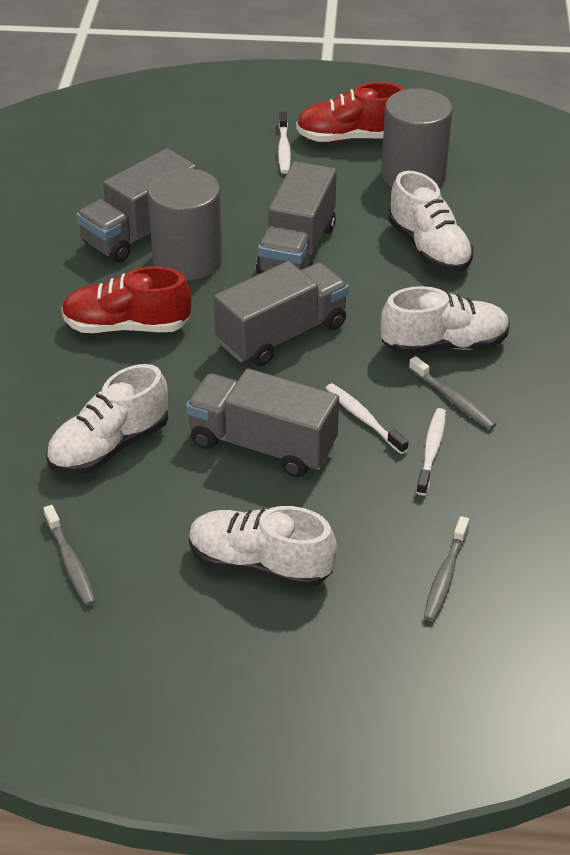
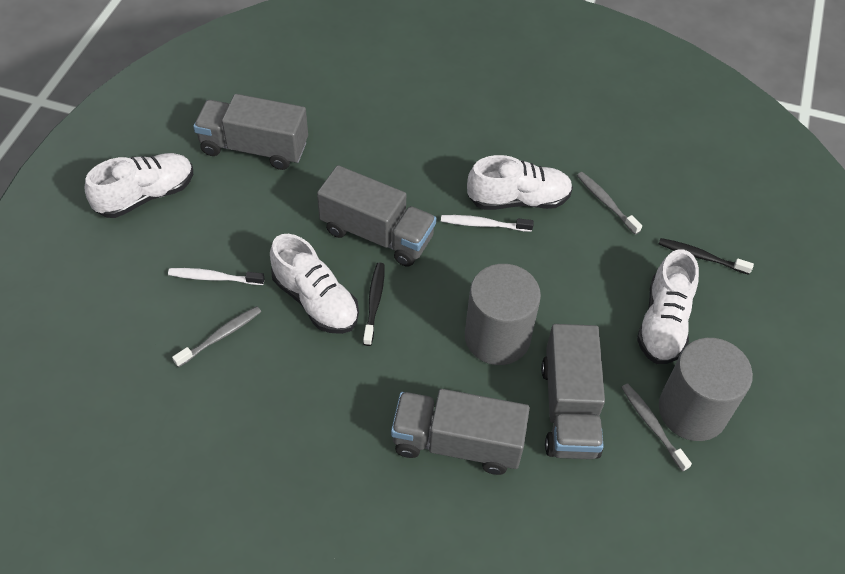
black toothbrush: none = 0 -> [363,263,385,346] [659,238,754,275] = 2
red shoe: [62,266,192,333] [296,82,405,142] = 2 -> none = 0
white toothbrush: [278,112,291,174] [326,383,408,454] [416,408,446,496] = 3 -> [168,268,265,285] [441,215,534,232] = 2

